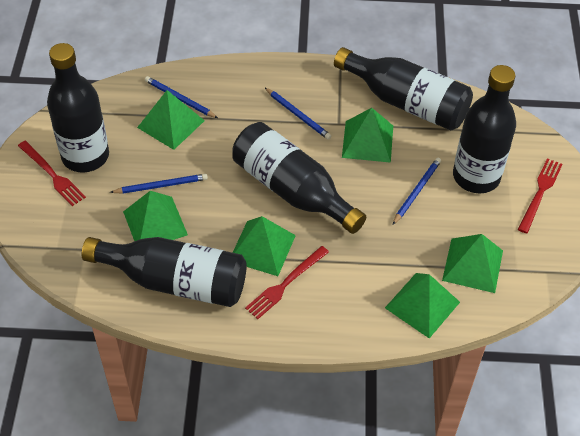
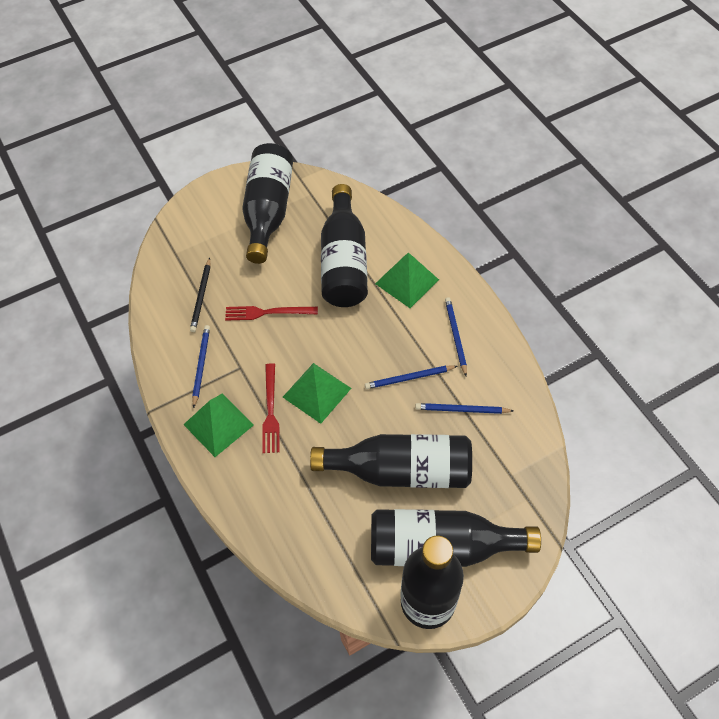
black pencil: none = 0 -> [190,258,210,332] = 1
green pyramid: [123,191,188,241] [137,90,205,150] [233,216,296,276] [342,108,393,163] [385,273,460,338] [442,234,503,293] = 6 -> [183,394,254,457] [283,363,351,424] [375,252,439,308] = 3
red fork: [18,141,86,206] [245,246,329,319] [518,158,562,233] = 3 -> [225,306,318,321] [262,363,280,453] = 2

